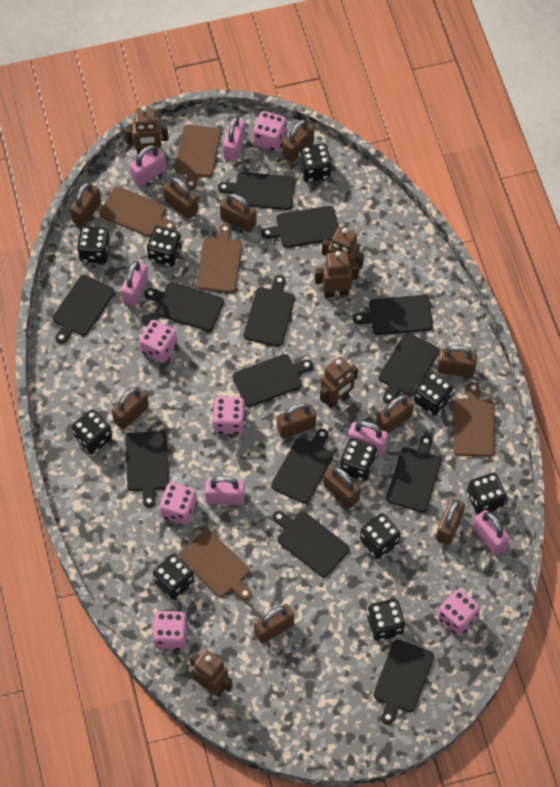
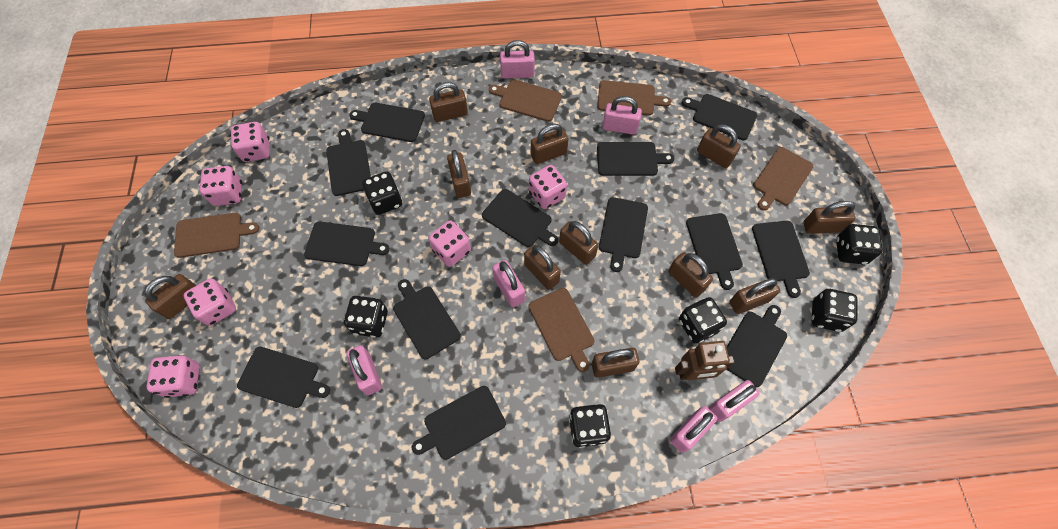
black dice: [72,409,112,454] [77,226,111,264] [147,226,182,267] [153,554,194,600] [299,143,332,182] [340,438,377,481] [360,513,401,559] [367,599,405,641] [414,371,453,416] [467,473,506,515] = 10 -> [344,296,388,338] [362,171,402,215] [569,404,611,448] [679,297,727,343] [812,289,858,332] [836,224,883,264] = 6
brown robot: [125,106,169,155] [190,650,233,697] [315,251,359,298] [320,356,358,408] [322,227,364,270] = 5 -> [675,341,735,380] = 1

